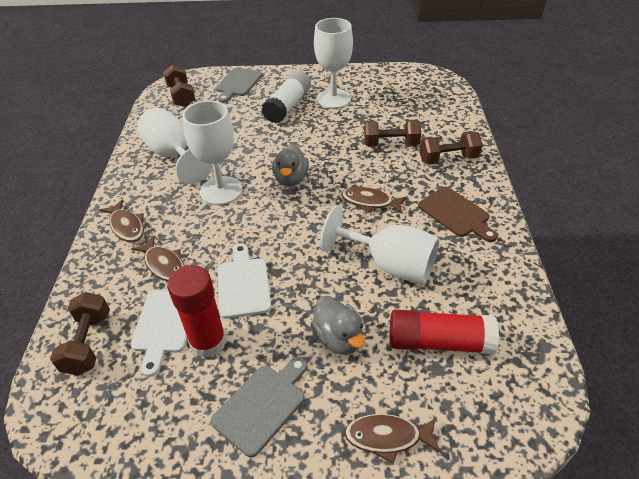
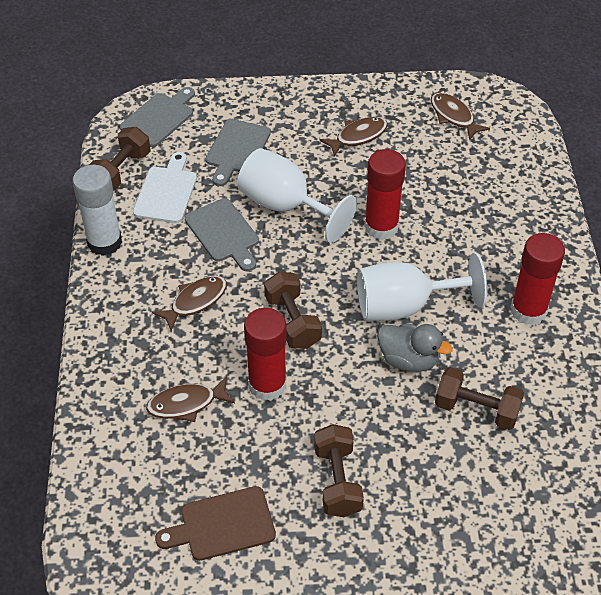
grey cutting board: [211,357,308,458] [216,68,263,103] = 2 -> [120,87,195,147] [185,198,259,271] [206,119,271,186] = 3
grey duck: [272,144,309,187] [311,296,365,355] = 2 -> [377,324,453,372] = 1
red glue stick: [167,265,226,358] [390,310,499,354] = 2 -> [244,308,287,401] [364,149,406,240] [511,233,565,325] = 3
white cutting board: [130,290,187,377] [217,244,271,319] = 2 -> [133,152,197,223] = 1
white goblet: [137,108,213,184] [182,101,242,205] [314,18,353,109] [320,205,440,284] = 4 -> [237,148,357,243] [357,253,487,321] = 2

